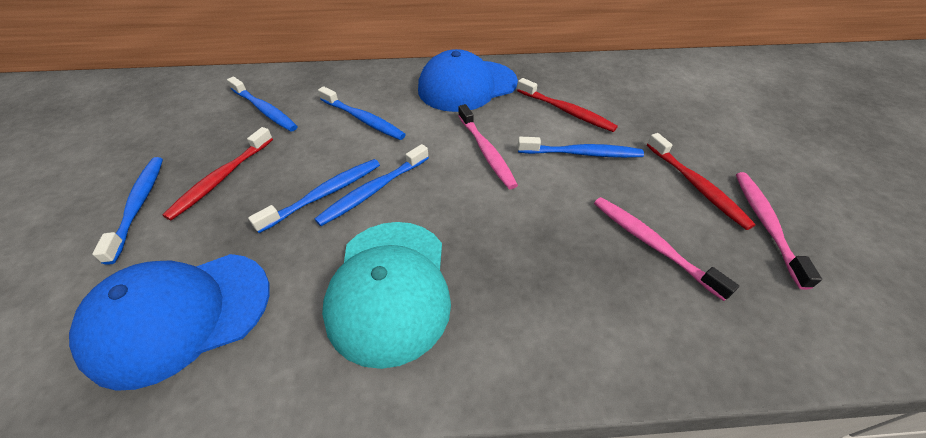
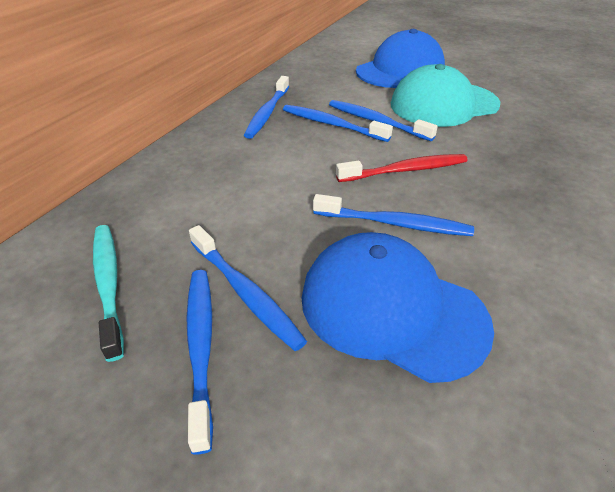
pink toothbrush: [458,104,518,189] [594,197,739,301] [736,172,822,290] = 3 -> none = 0
red toothbrush: [163,127,273,220] [517,78,618,132] [647,133,756,230] = 3 -> [336,154,468,182] = 1
turquoise toothbrush: none = 0 -> [93,225,124,362] = 1

